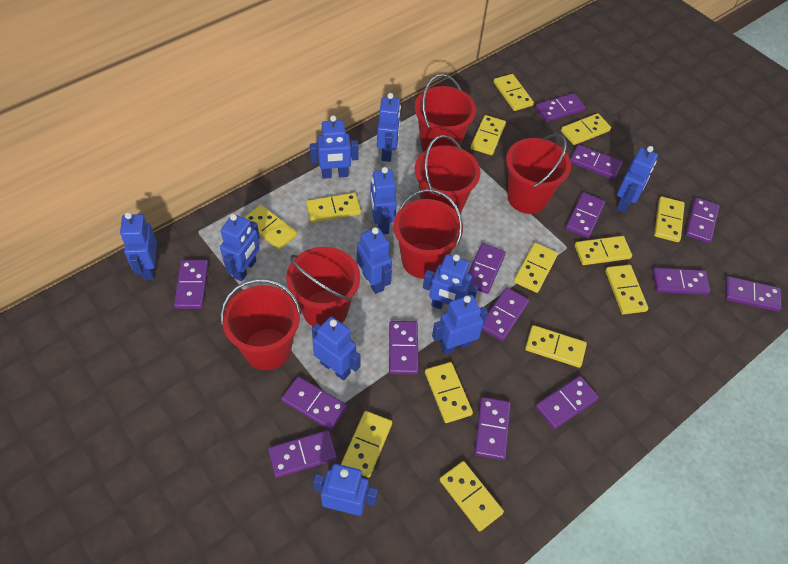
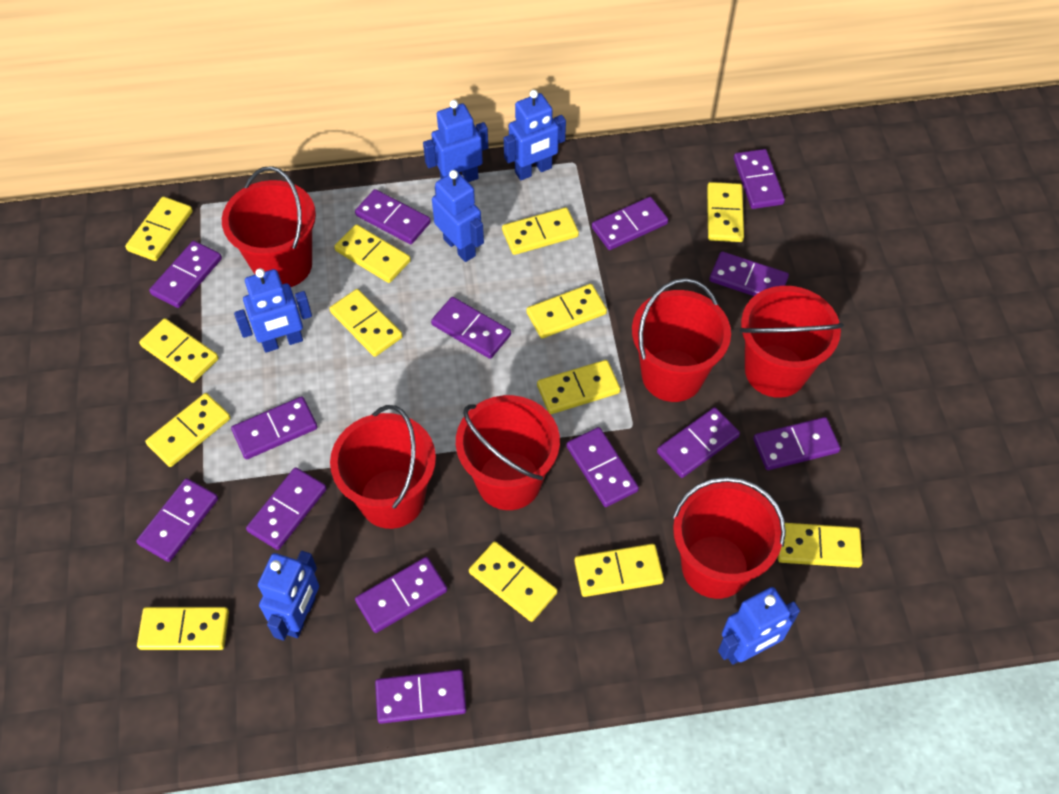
blue robot: [120,212,157,280] [220,214,260,281] [310,115,359,179] [312,316,361,381] [313,464,378,516] [357,227,392,294] [370,167,397,234] [377,93,401,162] [423,254,478,309] [432,295,488,354] [616,146,658,213] = 11 -> [234,268,312,353] [258,551,319,641] [423,100,488,182] [432,170,484,262] [504,90,566,180] [718,587,800,665] = 6

